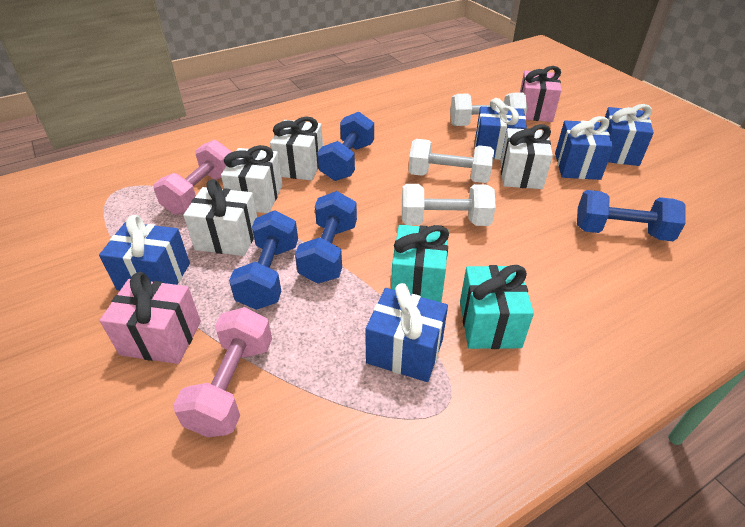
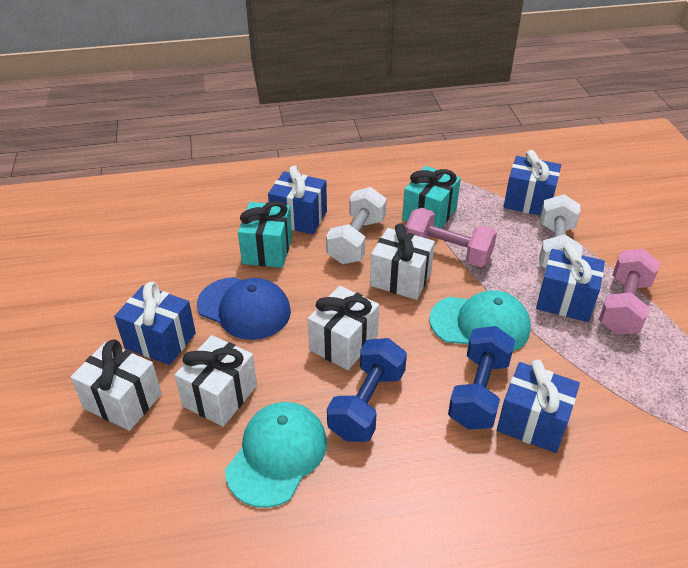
blue cap: none = 0 -> [197,277,291,340] = 1
blue dumbbell: [229,210,298,310] [295,191,357,284] [317,112,374,181] [577,190,686,241] = 4 -> [327,338,407,442] [448,326,515,430] = 2
pink gift: [100,272,201,364] [520,66,561,122] = 2 -> none = 0
turquoise cap: none = 0 -> [225,402,327,508] [429,290,531,351] = 2
white dumbbell: [402,184,496,226] [409,139,494,183] [450,92,527,126] = 3 -> [326,187,387,264] [539,194,582,269] = 2

